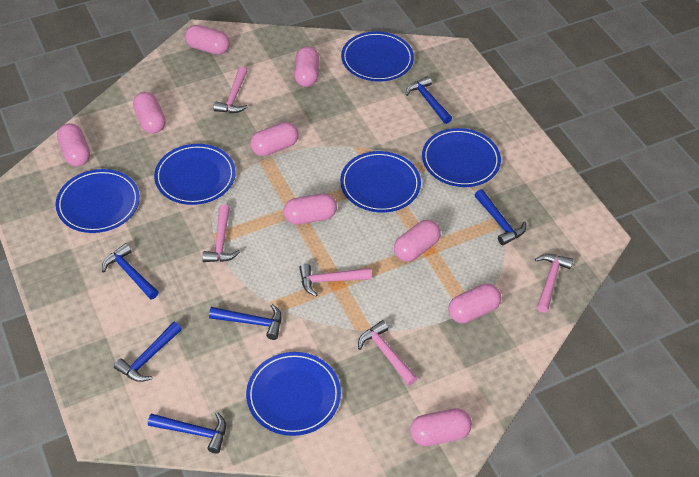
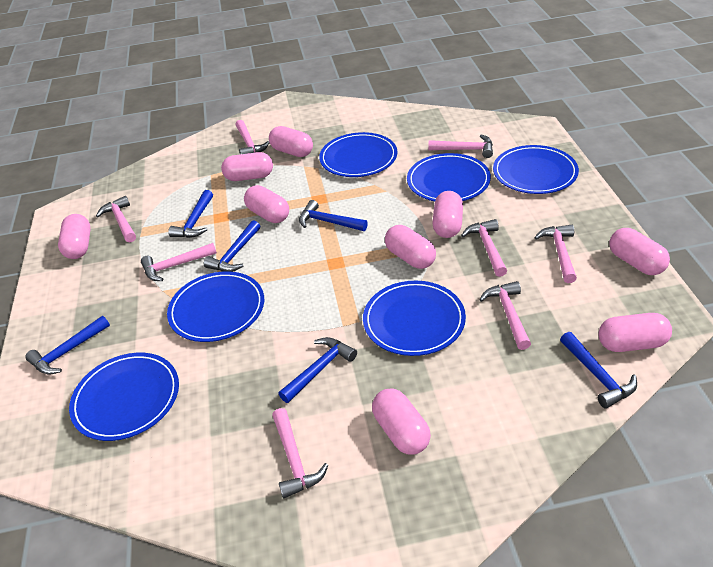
pink hammer: [202,205,240,262] [213,67,248,113] [299,264,371,296] [358,320,418,386] [535,254,573,313] = 5 -> [96,196,136,242] [141,243,217,281] [236,120,269,154] [272,408,328,499] [428,134,493,158] [461,219,507,277] [479,281,531,350] [534,225,577,283] = 8

